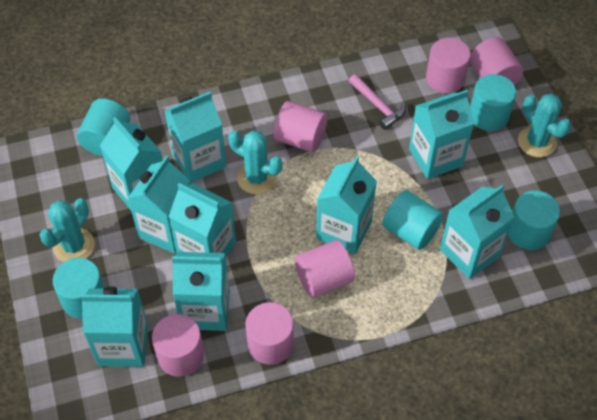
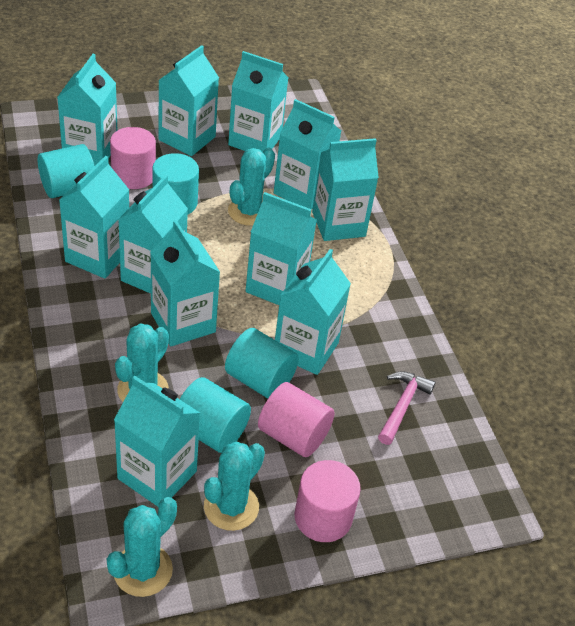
pink cylinder: [152,314,204,377] [246,302,294,365] [273,101,327,152] [295,240,355,298] [426,38,471,94] [470,37,523,85] = 6 -> [110,127,156,189] [258,382,335,457] [294,460,361,542] = 3
turquoise cactus: [39,198,95,262] [228,131,282,194] [518,94,571,157] = 3 -> [107,497,177,597] [115,323,169,402] [204,442,265,531] [228,148,275,226] = 4
turquoise carton: [80,287,148,367] [100,117,163,210] [128,156,190,254] [165,92,226,183] [168,183,236,257] [172,252,230,331] [316,156,377,254] [409,90,474,179] [440,185,514,279] = 9 -> [57,54,118,166] [59,156,129,279] [114,376,200,507] [118,175,188,294] [150,220,220,346] [158,45,219,156] [228,51,288,152] [246,192,317,305] [274,99,341,209] [275,249,351,375] [312,138,379,241] = 11
turquoise cylinder: [53,258,105,319] [77,99,131,156] [382,190,444,250] [470,74,516,131] [508,190,560,250] = 5 -> [38,144,94,198] [152,153,199,215] [180,377,251,453] [225,328,299,399] = 4

